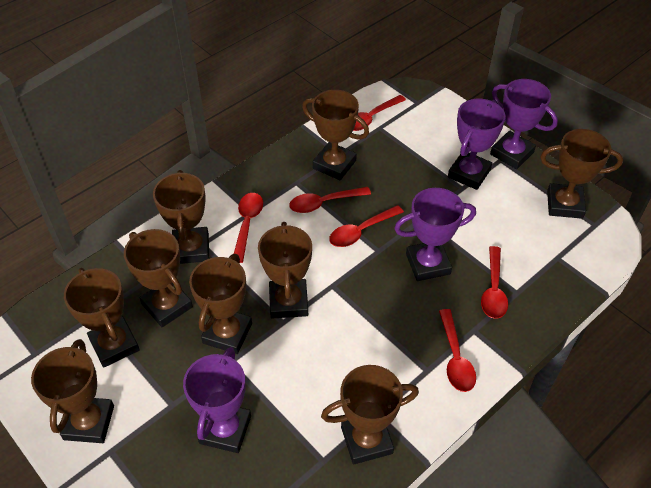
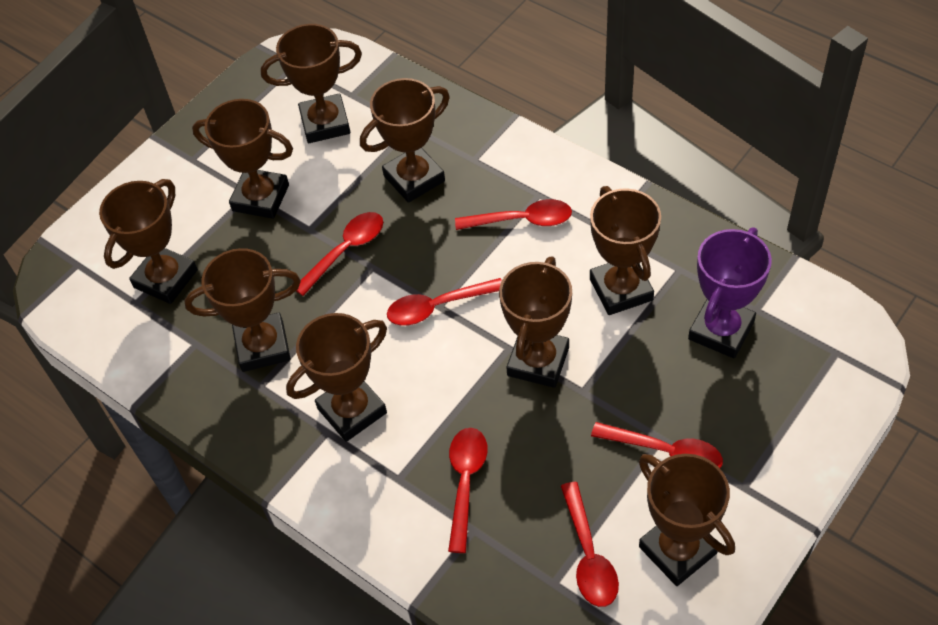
purple trophy: [183,347,251,453] [394,188,476,281] [448,99,506,190] [490,79,558,169] = 4 -> [688,227,772,358] = 1

